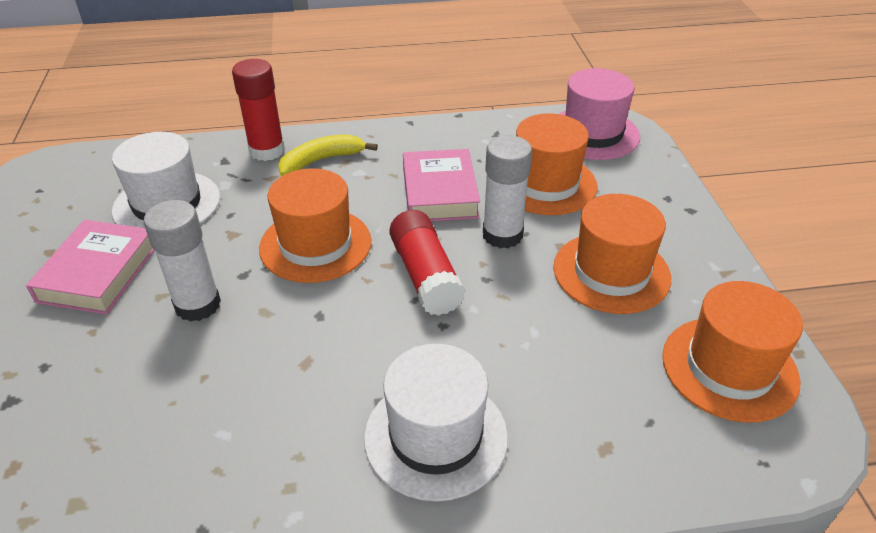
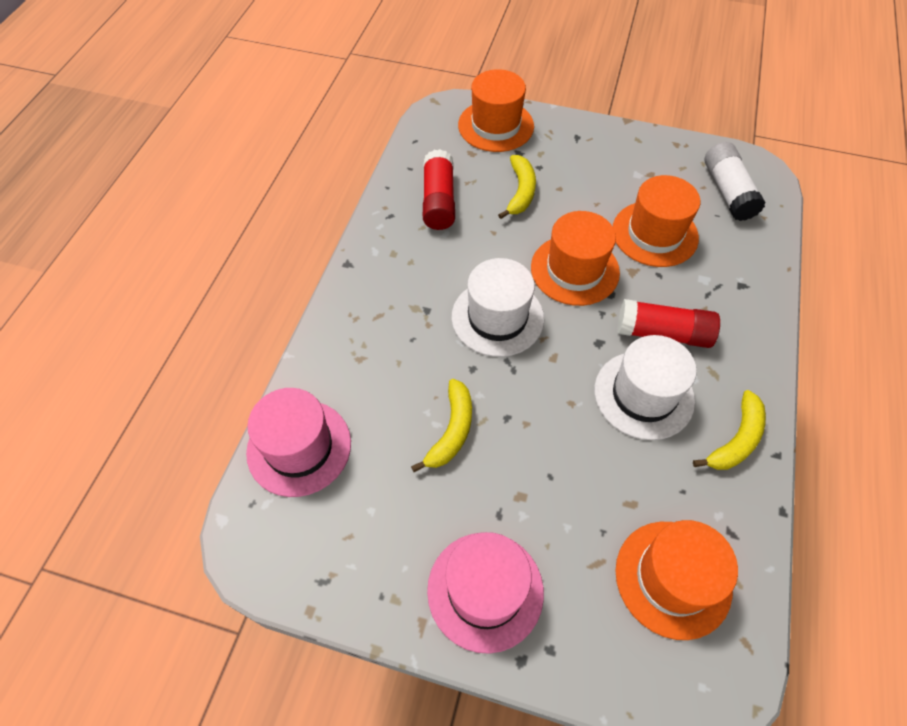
pink book: [26,220,155,315] [403,149,480,221] = 2 -> none = 0
pink hat: [559,68,640,160] = 1 -> [246,388,351,497] [427,532,544,654] = 2
white glue stick: [144,200,221,322] [483,135,532,248] = 2 -> [704,142,766,221] = 1
yellow banana: [278,134,378,176] = 1 -> [411,379,472,472] [498,155,536,219] [693,390,766,470] = 3

